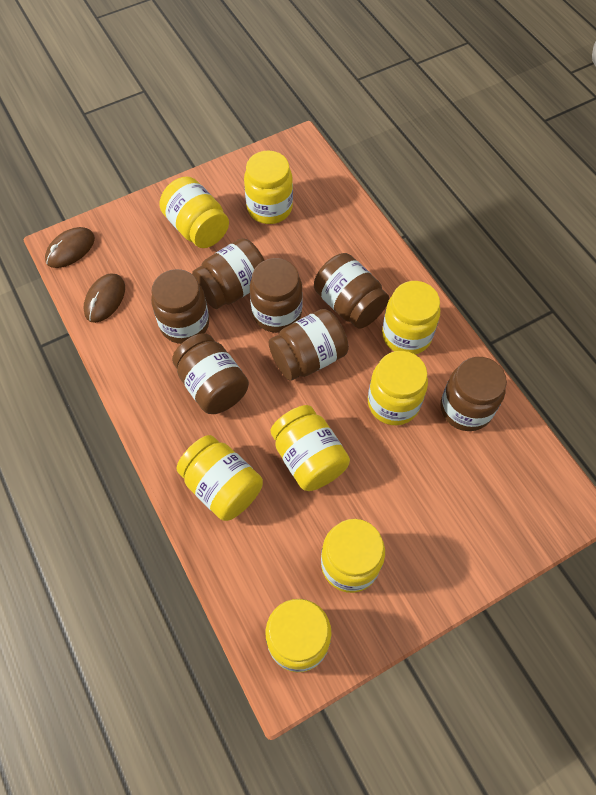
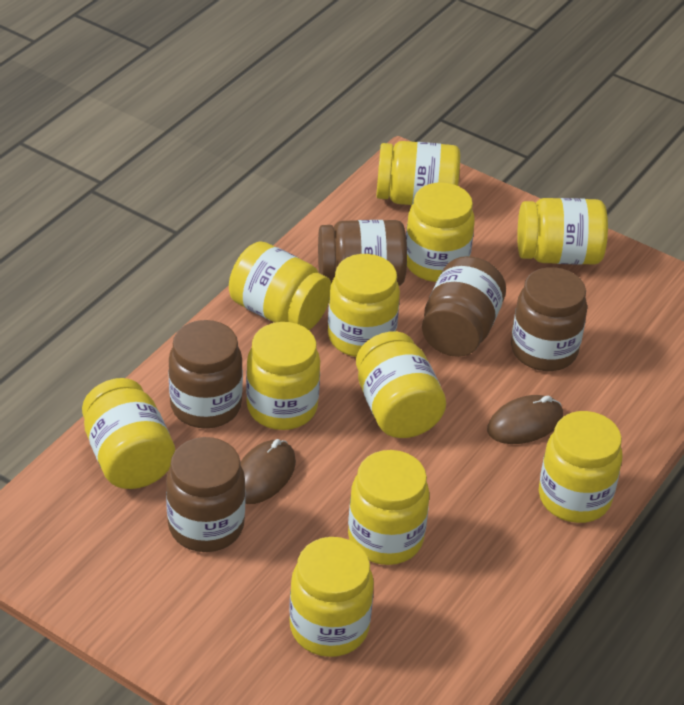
brown jar: [151,269,209,344] [172,333,249,414] [192,238,265,309] [250,258,303,333] [269,309,349,381] [314,253,389,329] [441,357,507,431] = 7 -> [166,437,246,552] [168,320,243,428] [318,220,407,286] [422,256,506,357] [511,267,587,371] = 5
yellow jar: [159,176,229,248] [177,435,263,521] [244,151,293,224] [265,599,332,672] [271,405,350,491] [321,519,385,593] [368,351,428,425] [382,281,440,355] = 8 -> [82,378,175,489] [229,241,331,330] [246,322,320,430] [289,537,374,657] [328,254,400,357] [348,450,430,565] [356,331,446,438] [376,141,460,205] [406,183,475,282] [517,198,608,265] [539,411,623,523] = 11

